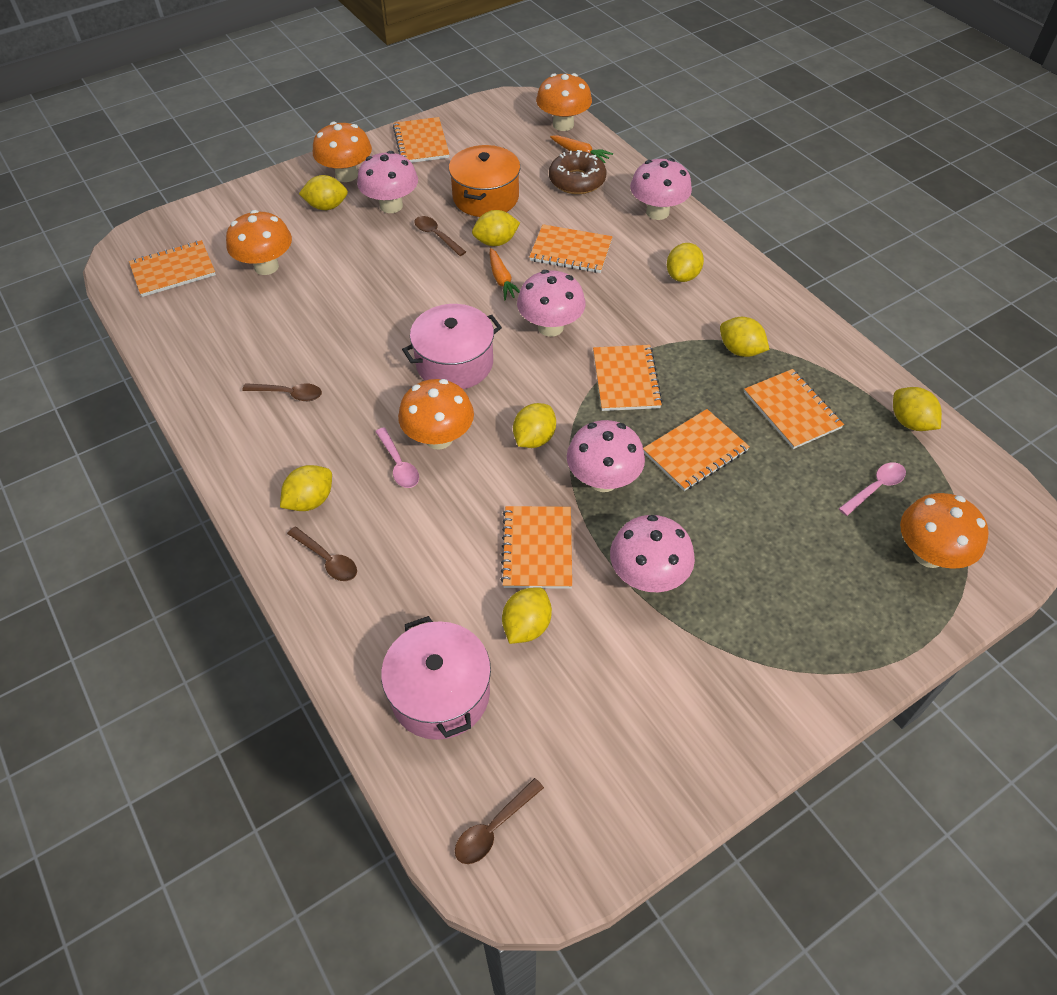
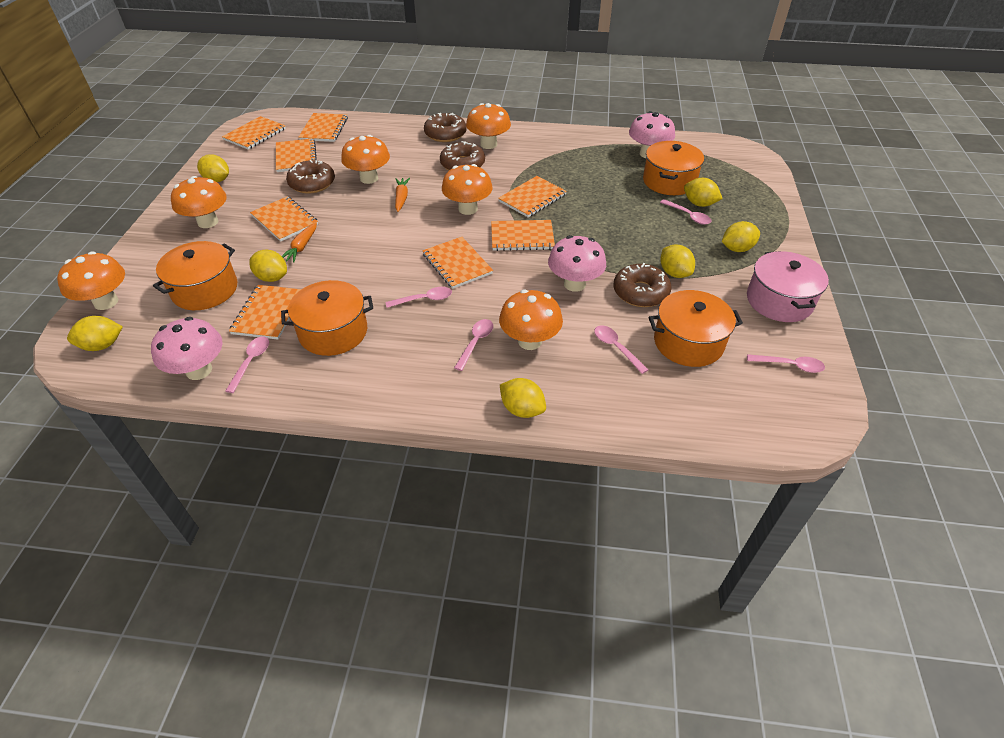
brown donut: [549,150,606,194] = 1 -> [286,160,335,194] [424,113,467,142] [440,141,485,170] [613,263,671,307] = 4
brown spoon: [242,383,322,401] [287,526,357,581] [414,216,466,256] [455,778,544,864] = 4 -> none = 0
orange mushroom: [226,210,292,275] [313,122,372,182] [398,379,474,450] [536,73,592,131] [900,493,989,569] = 5 -> [57,251,125,310] [171,176,227,228] [341,135,390,184] [442,164,493,215] [466,103,511,149] [499,290,563,350] = 6
orange notebook: [129,240,216,297] [393,117,450,163] [501,506,572,589] [529,224,613,273] [593,345,663,411] [643,409,750,491] [744,369,844,449] = 7 -> [222,116,286,150] [229,285,301,340] [250,196,318,242] [276,138,317,172] [298,113,348,142] [422,237,493,289] [491,220,555,251] [498,176,567,218] = 8
orange pot: [449,145,520,217] = 1 -> [153,241,237,310] [281,280,373,356] [643,141,704,195] [649,290,743,367] = 4
pink mushroom: [357,151,418,213] [517,270,585,337] [567,420,645,492] [610,515,695,592] [630,158,692,220] = 5 -> [151,317,223,380] [548,235,606,292] [629,111,675,158] = 3
pink pot: [381,616,491,740] [402,304,502,389] = 2 -> [747,251,829,322] = 1
pink spoon: [375,427,419,488] [838,462,906,516] = 2 -> [225,336,269,393] [385,287,452,308] [454,319,493,371] [594,326,648,374] [660,199,711,225] [747,354,825,373] = 6
yellow lemon: [280,465,332,511] [299,175,348,210] [472,210,520,246] [502,587,552,644] [513,403,556,448] [667,243,704,282] [720,317,769,357] [893,387,942,431] = 8 -> [67,316,123,351] [197,154,229,182] [249,250,287,282] [500,378,546,418] [660,244,695,278] [684,178,723,207] [722,221,760,252] = 7

